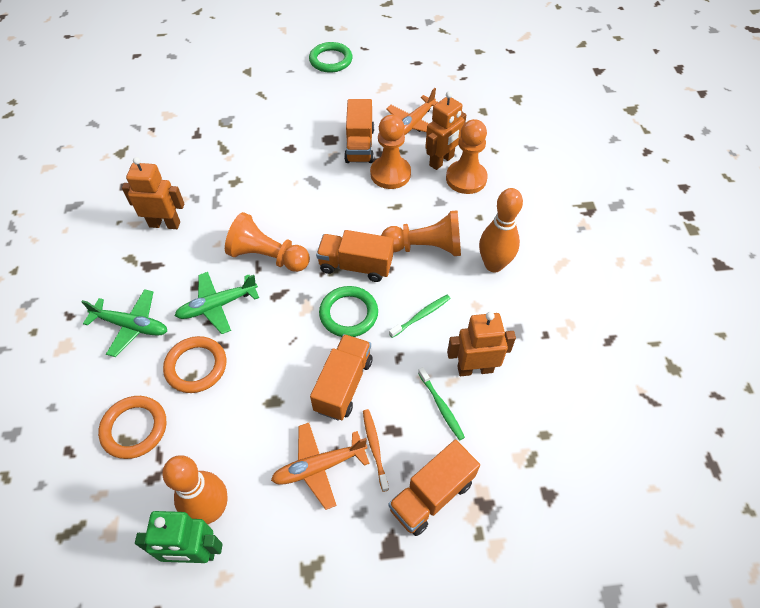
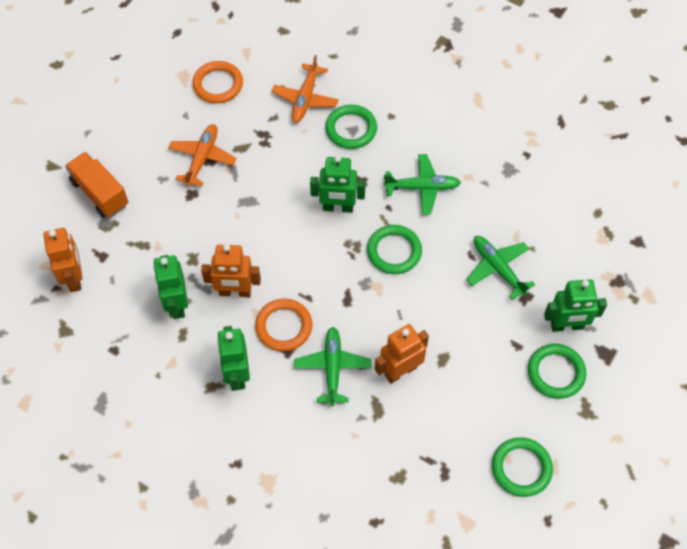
green plane: [81,289,167,357] [175,272,259,334] = 2 -> [294,327,371,406] [383,154,461,215] [466,236,535,300] = 3
green ring: [309,42,353,73] [319,286,378,337] = 2 -> [325,105,377,149] [367,225,422,274] [492,437,553,497] [528,344,586,399] = 4
green robot: [135,511,223,563] = 1 -> [153,255,188,319] [217,326,250,391] [310,155,365,213] [544,279,607,332] = 4
green toothbrush: [389,295,450,338] [418,367,465,440] = 2 -> none = 0
orange bowling pin: [162,455,228,524] [479,188,523,273] = 2 -> none = 0
orange pawn: [225,212,310,272] [370,115,411,189] [381,210,461,256] [446,119,488,194] = 4 -> none = 0
orange toothbrush: [363,409,389,492] = 1 -> none = 0
orange truck: [310,334,372,421] [316,230,394,282] [344,99,374,163] [388,440,480,536] = 4 -> [65,152,128,217] = 1

